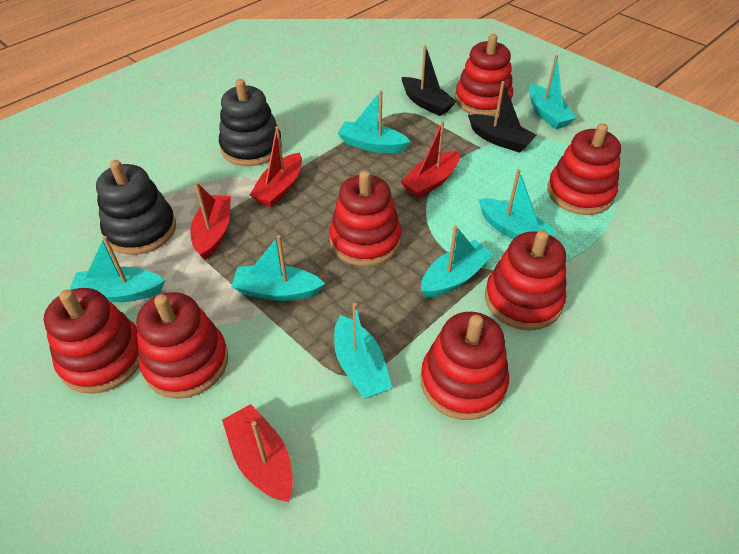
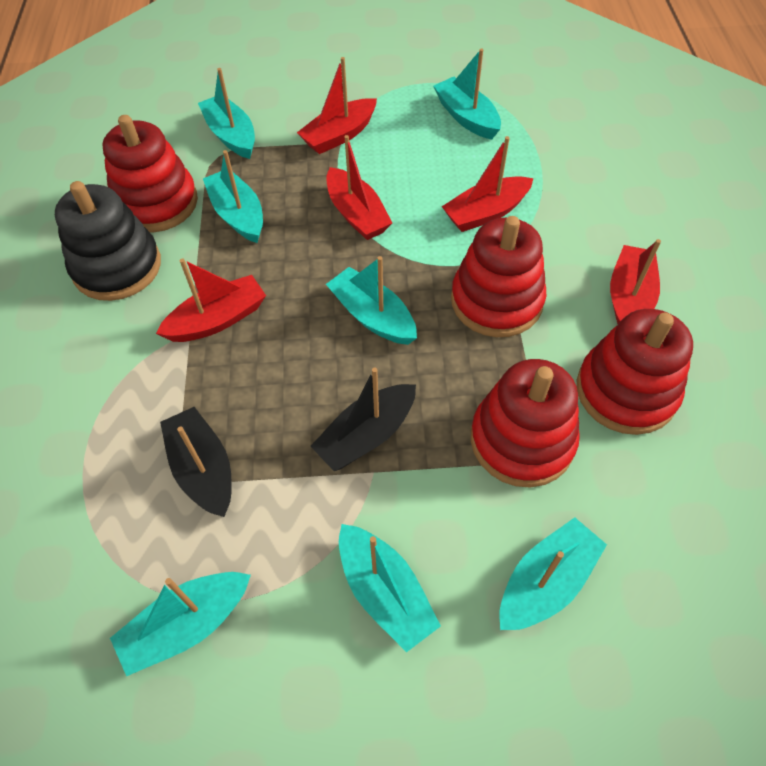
black stacking toy: [96,160,176,255] [219,79,282,166] = 2 -> [55,181,161,301] = 1
red boat: [190,182,231,260] [222,404,293,502] [250,126,302,207] [400,121,460,198] = 4 -> [156,258,266,342] [297,57,377,154] [326,135,392,240] [442,136,533,232] [610,239,661,324] = 5
red stacking toy: [44,288,139,394] [136,292,228,399] [329,170,401,266] [421,312,509,420] [455,34,513,116] [485,230,566,330] [547,123,621,215] = 7 -> [102,115,198,233] [451,216,546,337] [471,359,580,487] [577,309,693,435] = 4

